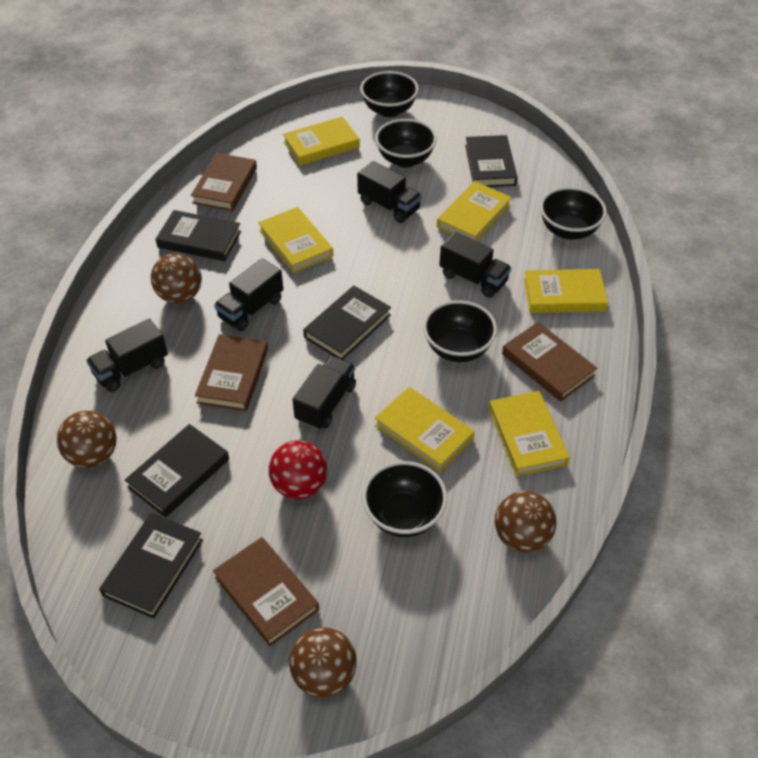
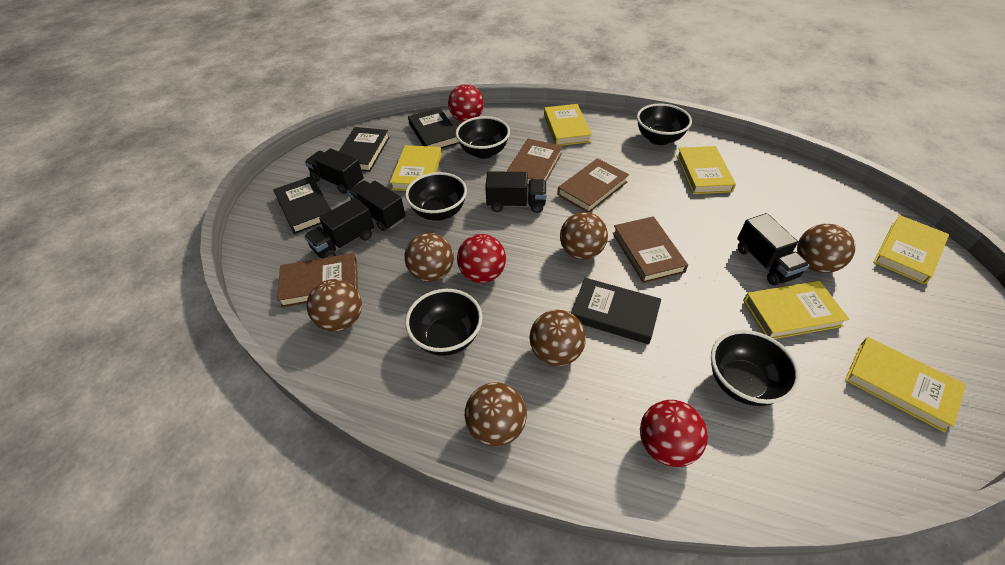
black book: [99,513,203,619] [125,424,229,517] [156,210,241,261] [303,286,391,360] [465,135,518,187] = 5 -> [273,176,331,234] [339,127,390,172] [408,108,460,149] [571,278,661,344] = 4
brown ball: [57,411,117,468] [151,253,202,303] [289,627,357,697] [495,491,557,553] = 4 -> [307,279,362,332] [405,233,454,282] [465,382,527,447] [530,310,586,366] [560,212,608,260] [797,224,855,273] = 6
red ball: [269,440,327,499] = 1 -> [448,84,484,122] [457,234,506,283] [640,400,708,467] = 3

